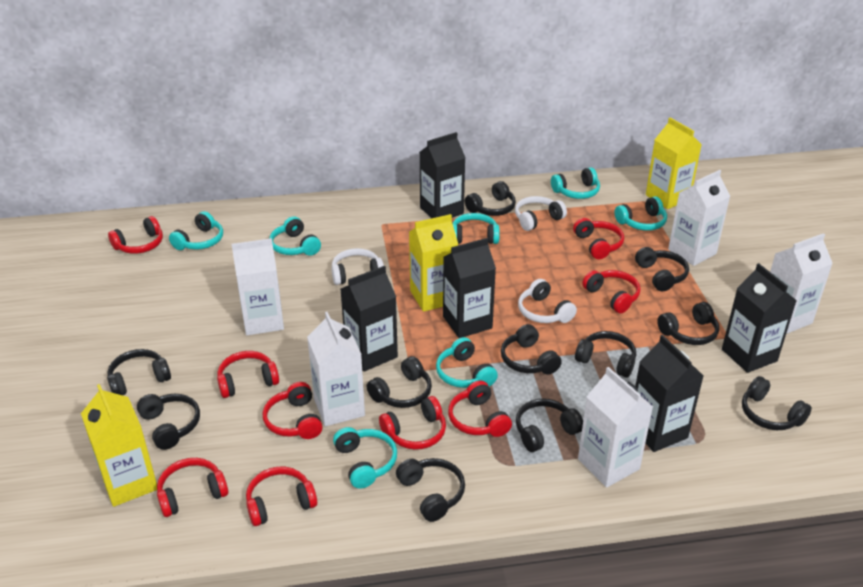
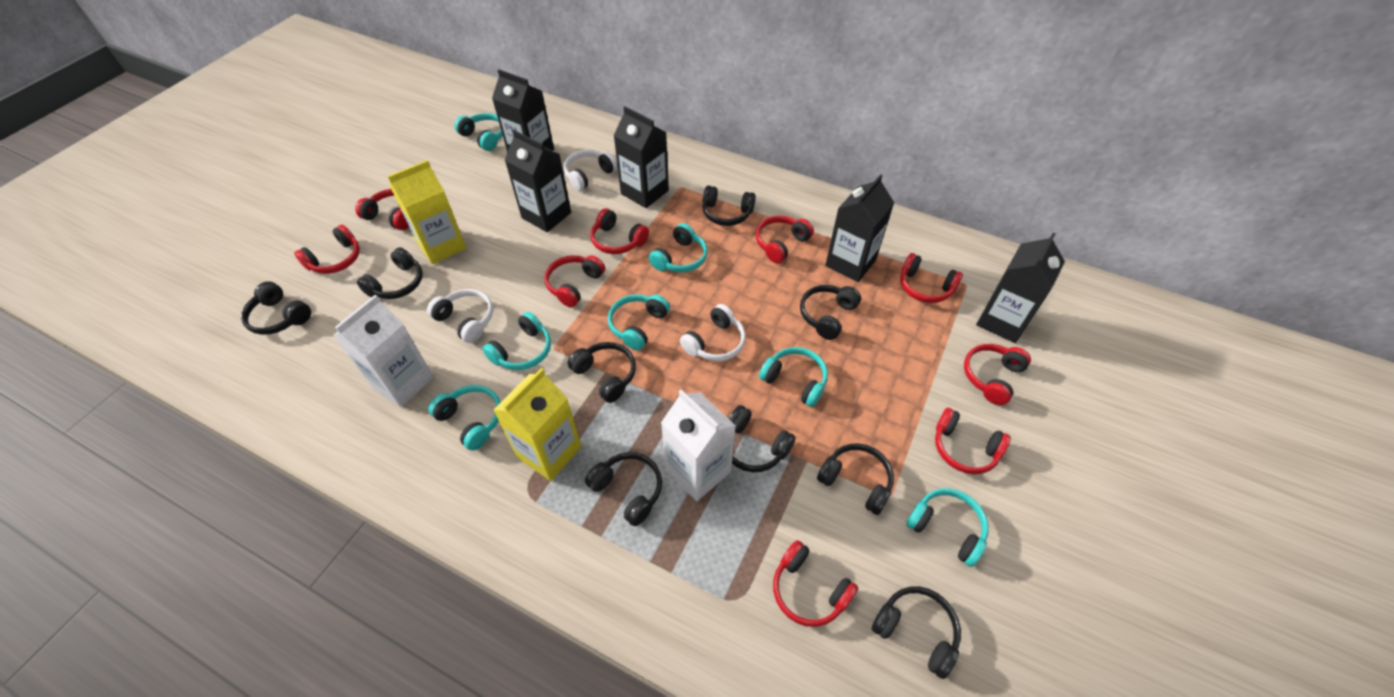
black headphones: [107,349,171,395] [137,394,200,450] [366,356,432,408] [396,458,465,522] [465,181,516,216] [501,324,562,375] [516,398,583,452] [575,331,636,378] [635,247,689,291] [657,302,719,345] [742,376,812,430] = 11 -> [241,281,311,335] [357,247,423,299] [568,342,636,403] [585,452,662,526] [702,186,756,226] [729,405,796,472] [800,285,861,340] [817,443,894,515] [872,586,961,679] = 9
white carton: [231,238,284,335] [307,312,365,426] [578,367,653,488] [668,170,730,266] [770,233,833,334] = 5 -> [333,295,434,407] [661,390,736,501] = 2
yellow carton: [81,384,157,507] [409,214,458,312] [646,118,702,209] = 3 -> [388,160,466,264] [493,368,582,481] = 2

